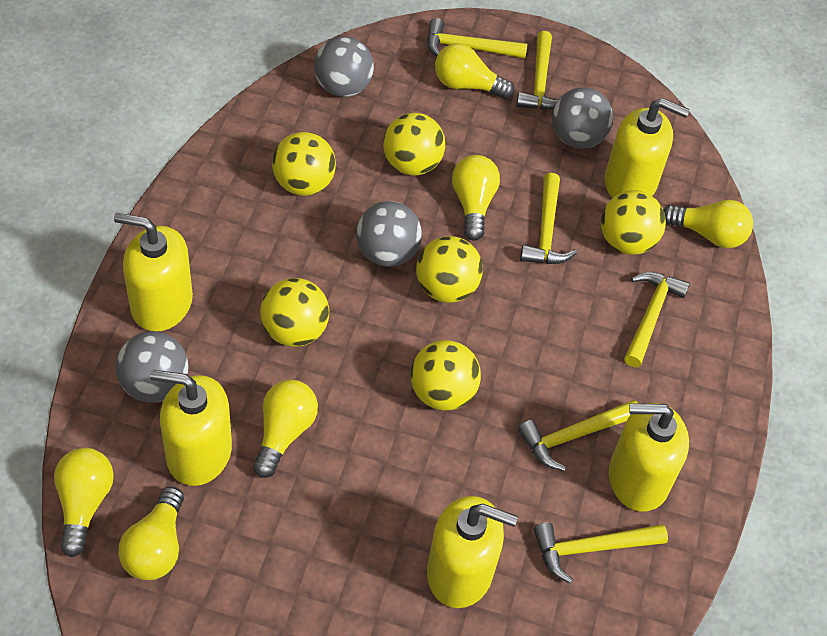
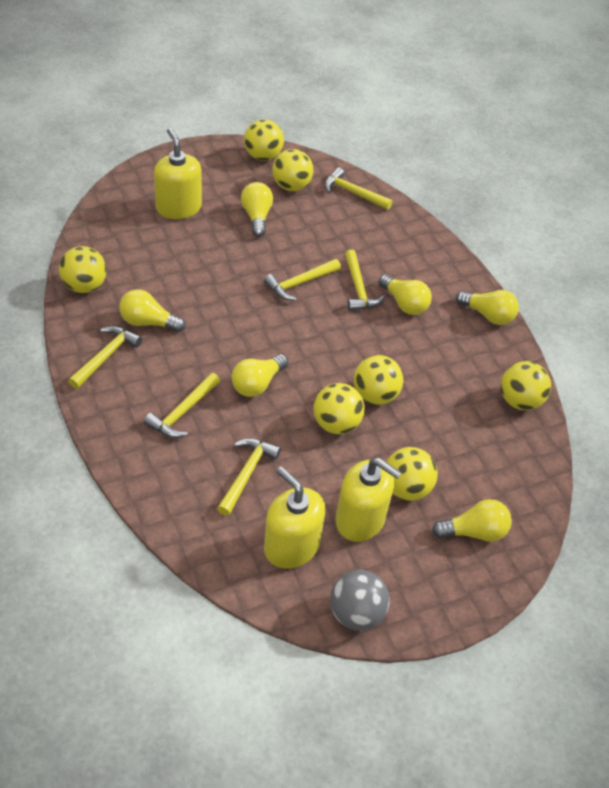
grey ball: [116,331,189,403] [314,36,374,97] [356,201,422,267] [552,87,613,149] = 4 -> [330,570,390,630] = 1
yellow ball: [260,278,329,347] [272,132,336,196] [383,113,445,175] [410,340,481,411] [416,236,483,303] [601,190,666,255] = 6 -> [59,246,107,293] [244,119,284,161] [272,149,313,191] [313,383,365,434] [354,355,404,405] [387,447,438,501] [501,361,551,410] = 7
yellow soap dispenser: [114,213,193,331] [150,370,232,486] [427,496,518,608] [605,98,690,198] [609,403,689,512] = 5 -> [154,128,202,219] [264,466,326,569] [336,458,402,542] = 3

